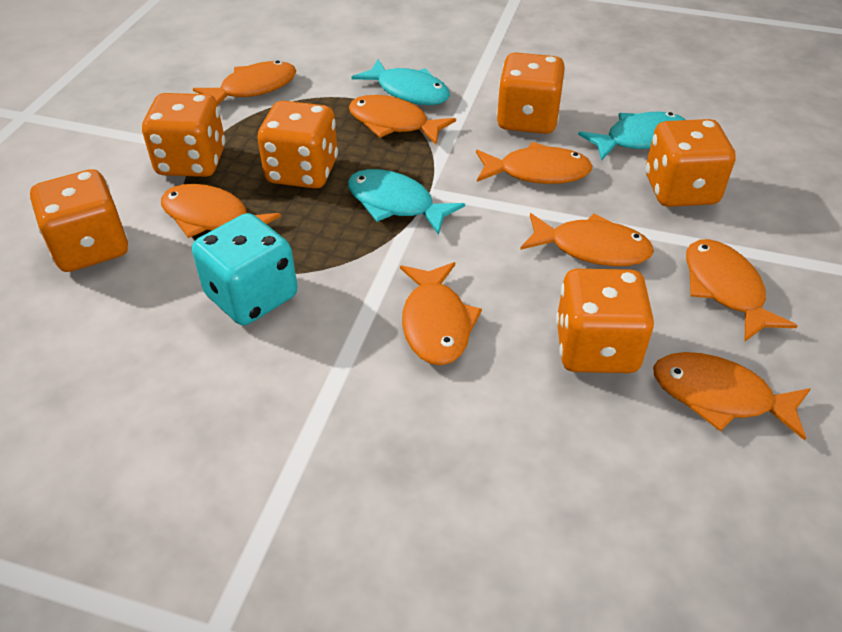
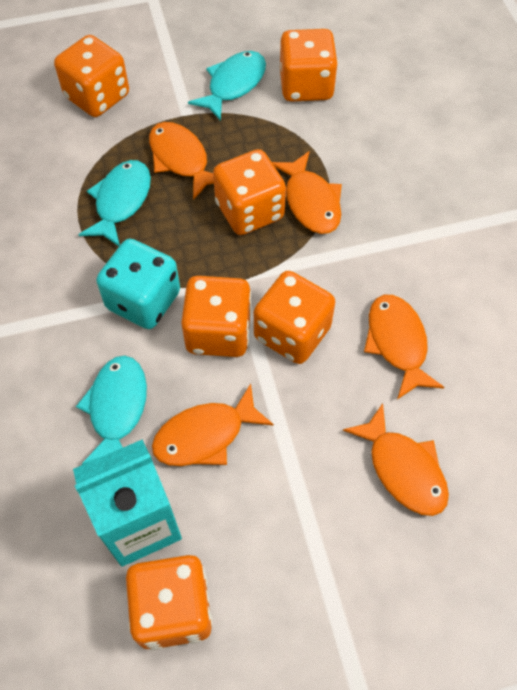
orange fish: [161,184,281,238] [193,60,296,105] [349,95,456,144] [400,262,482,365] [476,142,593,184] [520,213,654,266] [653,352,811,441] [686,239,798,342] = 8 -> [149,122,214,200] [152,384,274,466] [272,151,342,234] [343,403,449,516] [364,295,444,400] = 5
turquoise carton: none = 0 -> [73,439,182,567] = 1

